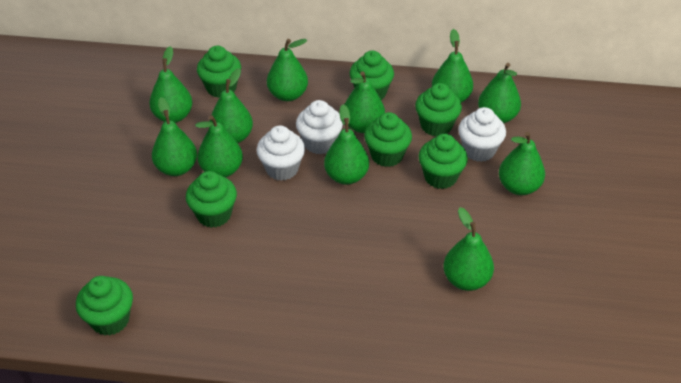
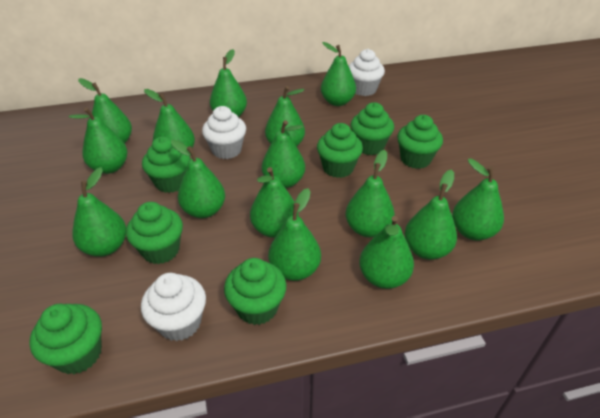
green pear: [149,46,193,123] [152,97,197,176] [195,115,243,178] [210,68,253,143] [267,39,308,101] [324,104,369,185] [344,71,385,133] [432,29,473,103] [443,207,494,291] [478,63,521,123] [499,132,545,195] = 11 -> [69,107,127,174] [72,167,126,257] [78,78,132,144] [144,89,195,148] [171,140,225,218] [210,49,247,117] [250,167,298,238] [262,120,305,188] [265,86,305,146] [268,188,321,281] [321,42,356,106] [345,150,395,237] [359,216,414,289] [405,170,457,260] [452,159,504,241] = 15

